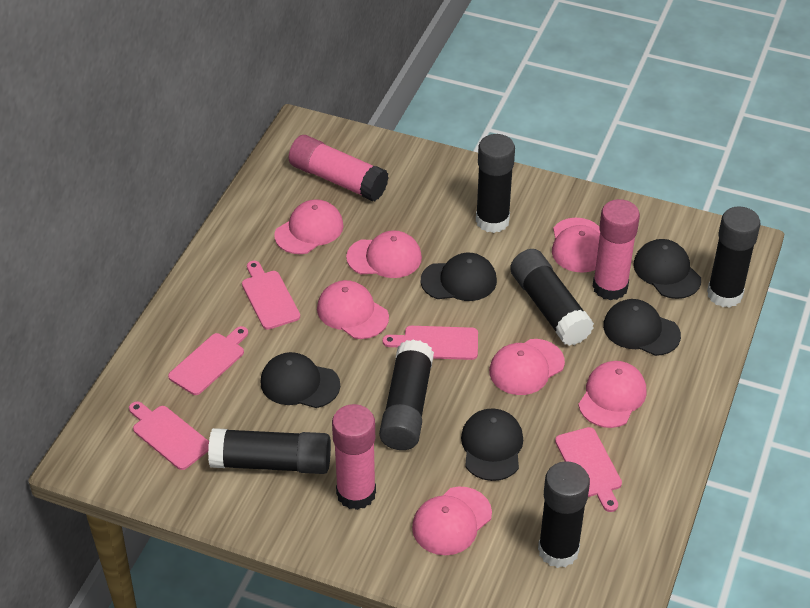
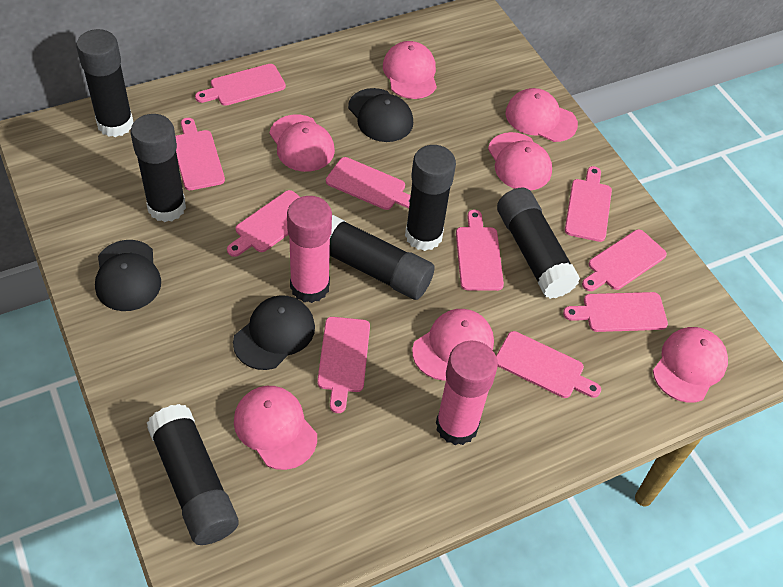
black cap: [261,352,340,408] [421,253,497,301] [461,409,523,481] [603,299,681,356] [633,239,701,299] = 5 -> [95,240,161,311] [233,295,315,370] [348,88,413,142] = 3
pink cutting board: [129,402,209,470] [168,326,248,395] [242,261,300,330] [382,326,478,360] [555,427,622,512] = 5 -> [175,118,225,190] [195,64,286,106] [227,190,300,257] [317,317,370,413] [326,157,411,210] [456,210,504,291] [496,331,601,398] [563,292,668,332] [565,166,612,242] [582,229,667,291] = 10
pink glue stick: [289,135,389,201] [332,404,376,510] [592,199,640,300] = 3 -> [287,196,332,303] [436,341,498,445] = 2

